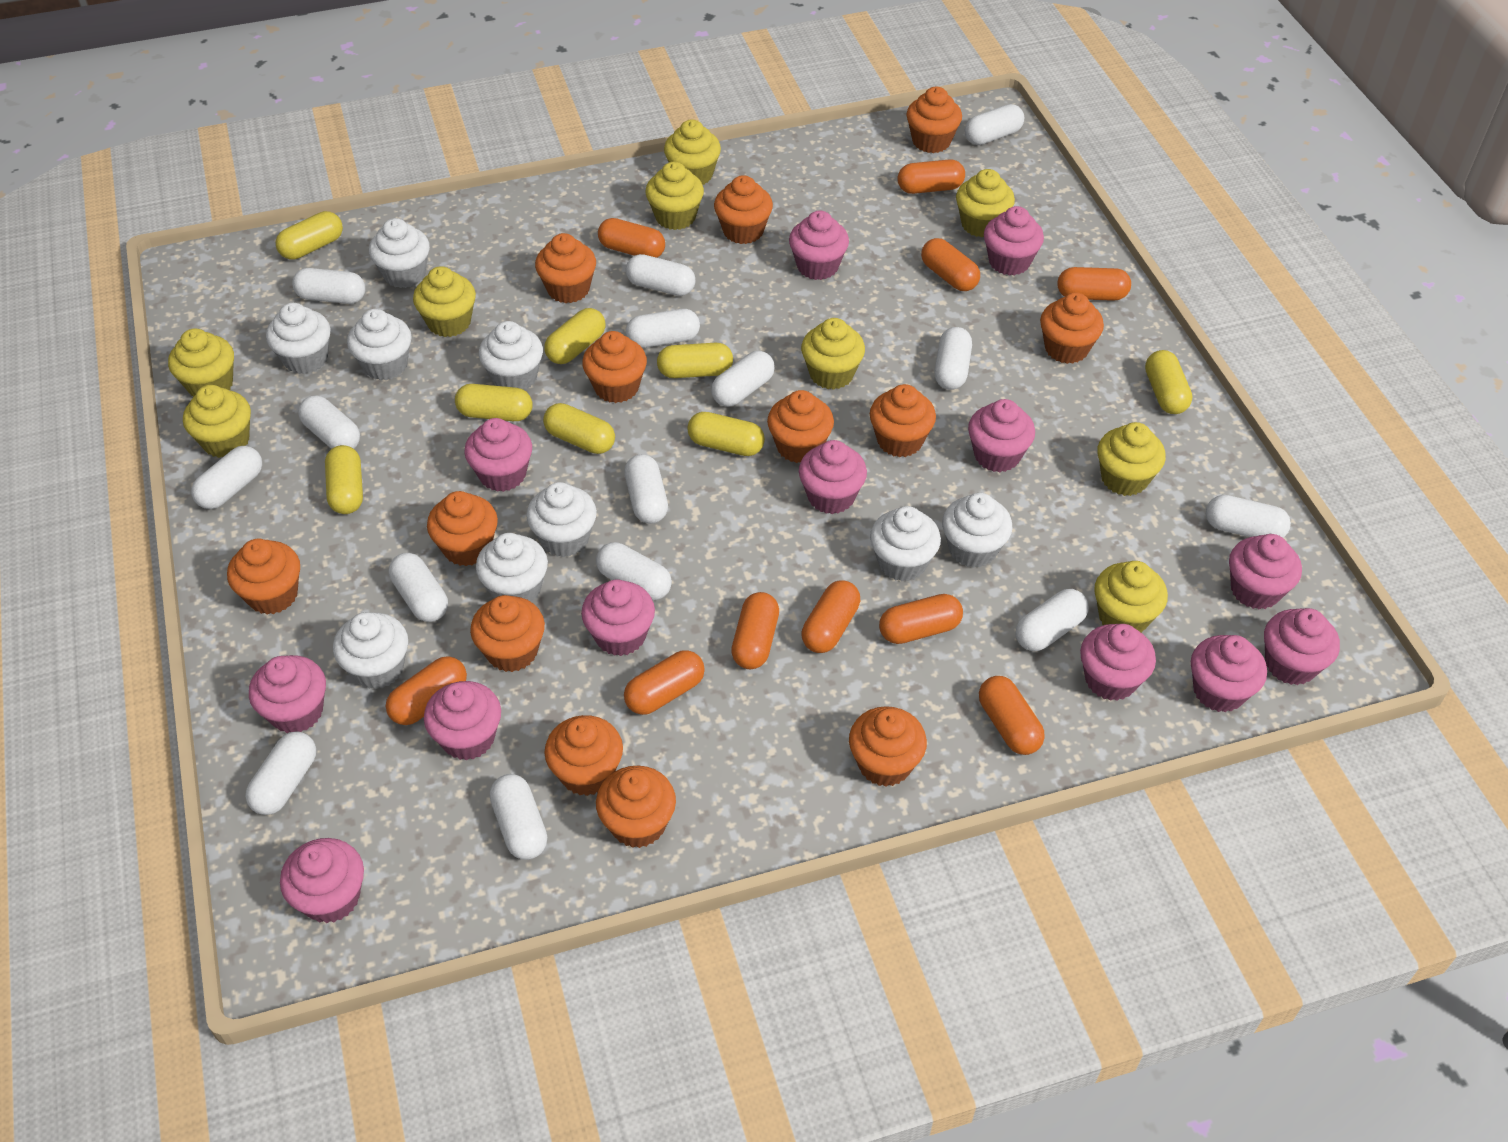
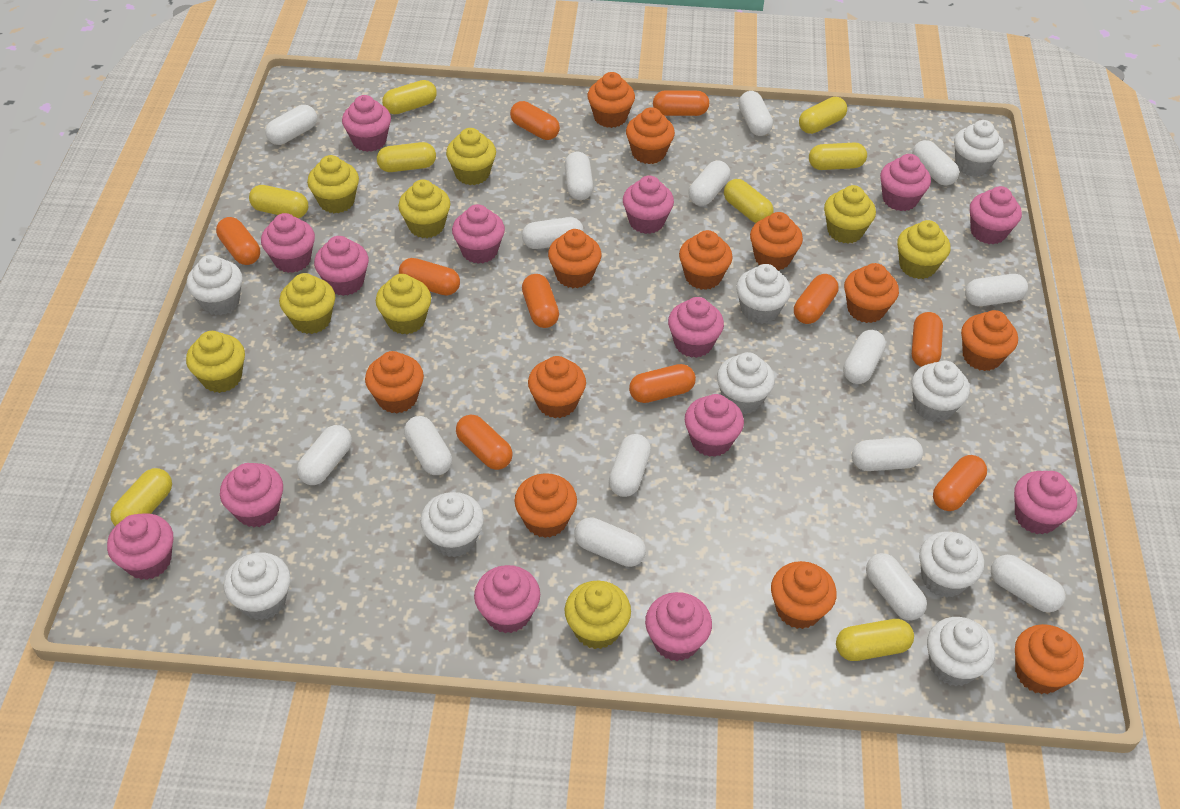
orange cupcake: [227,539,300,615] [427,491,498,566] [470,595,545,672] [535,233,596,303] [544,715,623,796] [582,331,647,403] [596,766,676,848] [714,175,773,244] [767,390,834,463] [849,706,927,787] [870,384,936,457] [906,87,962,153] [1040,293,1104,364] = 13 -> [365,351,424,413] [514,473,577,538] [528,356,586,418] [548,229,602,288] [588,72,635,128] [626,107,675,164] [679,230,733,290] [750,212,803,271] [771,561,837,629] [844,263,899,323] [961,310,1018,371] [1015,624,1084,694] = 12
pink cupcake: [249,655,326,733] [280,838,364,923] [424,681,501,760] [464,418,532,492] [581,579,655,656] [789,211,849,280] [799,440,867,514] [968,399,1035,472] [984,206,1044,276] [1080,624,1156,701] [1191,635,1267,712] [1229,534,1302,610] [1264,608,1340,685] = 13 -> [107,513,173,580] [220,463,283,527] [261,213,315,273] [314,236,369,296] [342,95,391,152] [452,204,505,264] [474,565,540,633] [623,176,674,234] [645,592,712,661] [668,297,724,358] [685,394,744,457] [880,154,931,211] [970,186,1022,245] [1014,471,1077,535] = 14

